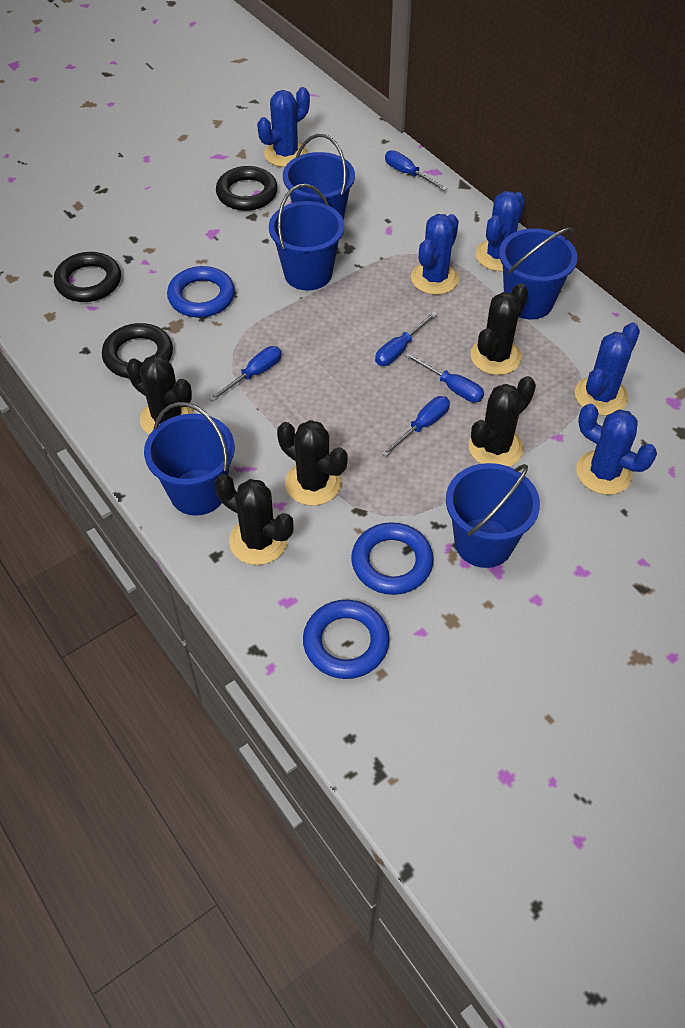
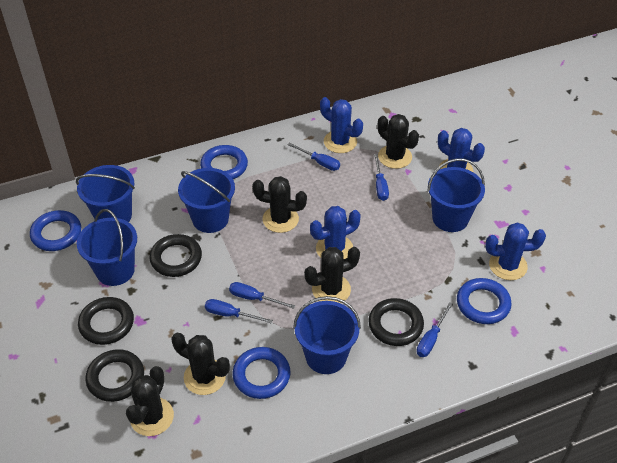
black ring: [54,252,121,302] [102,323,173,378] [216,166,278,211] = 3 -> [78,297,134,345] [86,349,144,402] [150,234,202,277] [368,298,424,346] = 4
blue cactus: [257,87,310,167] [411,214,459,295] [476,191,525,271] [575,322,640,415] [576,404,657,495] = 5 -> [310,206,361,259] [320,97,363,153] [438,128,485,172] [485,223,546,280] = 4
blue ring: [167,266,235,318] [303,600,389,679] [351,522,434,595] = 3 -> [30,210,81,251] [200,145,248,179] [233,347,291,399] [457,278,512,324] = 4

